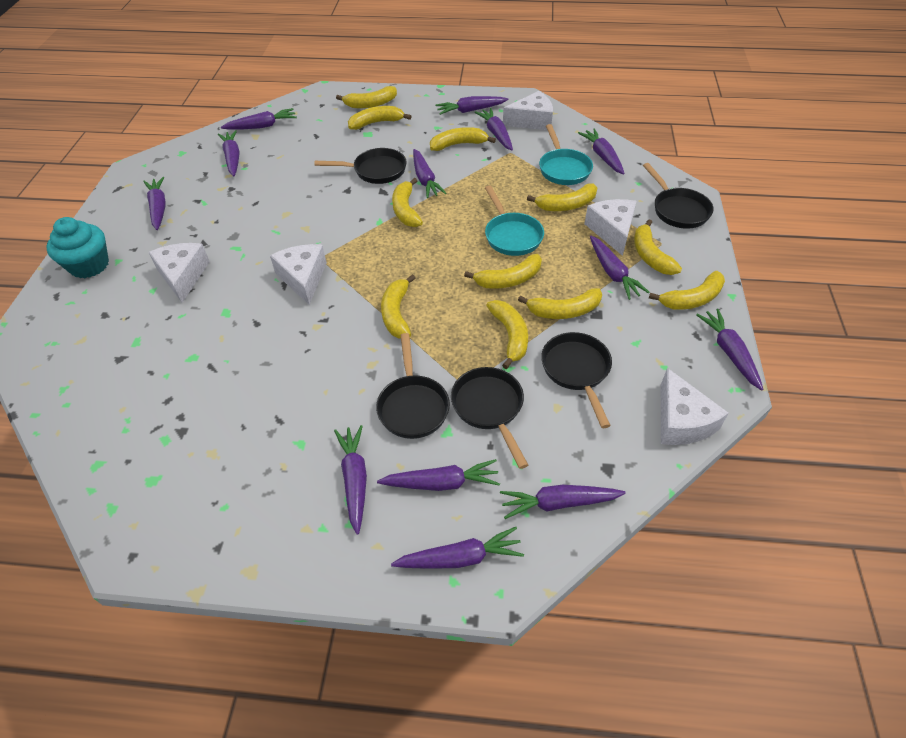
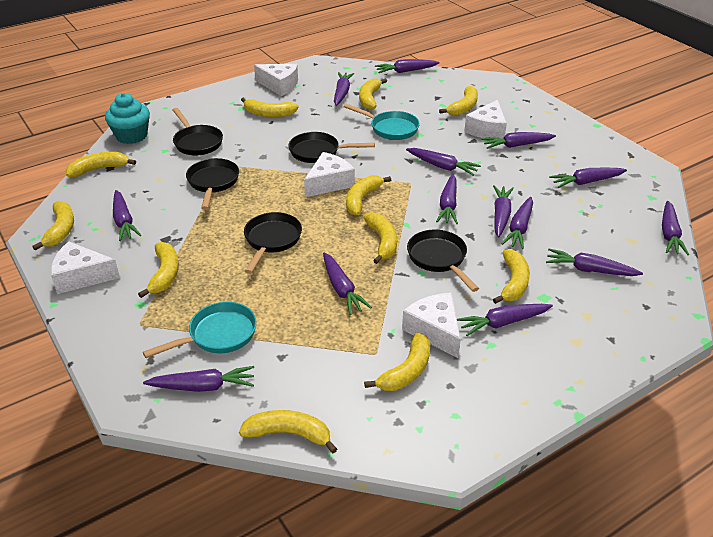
purple carrot: [143,177,166,230] [218,130,240,176] [221,108,297,130] [334,425,367,535] [377,459,500,491] [391,527,524,569] [413,149,447,198] [436,96,508,115] [475,108,513,150] [500,485,626,519] [578,128,625,175] [590,236,649,300] [696,309,763,391] = 13 -> [113,190,141,241] [143,366,254,392] [323,252,372,315] [334,72,354,106] [375,59,440,73] [406,148,481,176] [436,174,458,224] [457,304,553,336] [481,132,556,149] [493,185,514,238] [502,197,533,249] [546,249,643,276] [550,168,627,188] [662,201,689,255] = 14

